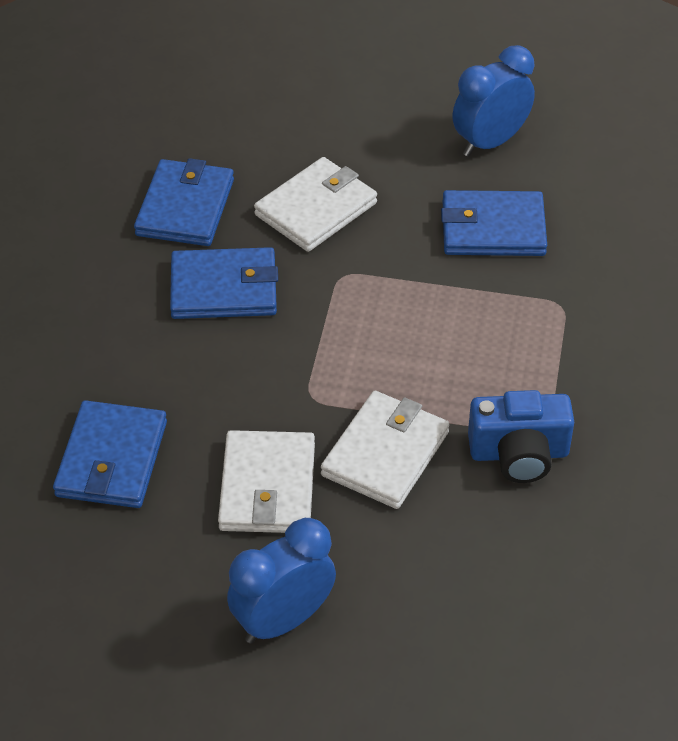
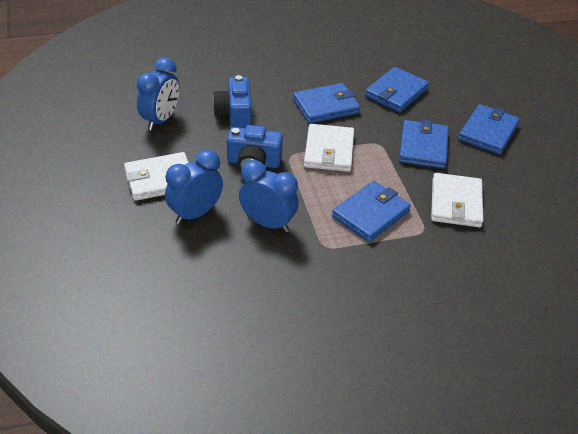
blue camera: [468,390,574,483] = 1 -> [212,75,252,128] [227,125,283,171] = 2
blue clock: [227,518,336,644] [452,45,535,157] = 2 -> [137,57,180,131] [165,149,223,224] [239,160,299,232] = 3
blue wallet: [53,400,167,508] [134,158,234,246] [170,247,278,319] [441,190,547,256] = 4 -> [293,83,361,124] [332,181,411,242] [365,67,429,112] [399,120,449,169] [458,104,520,155] = 5

